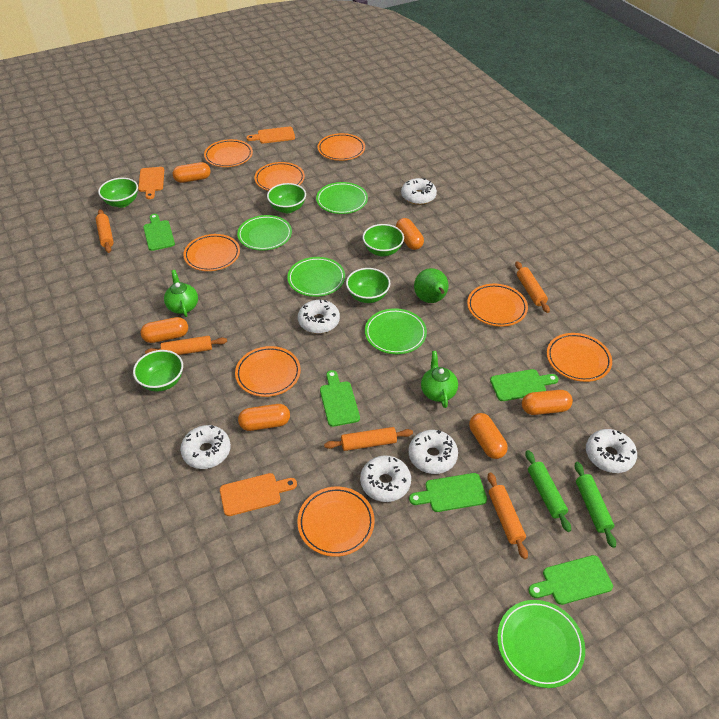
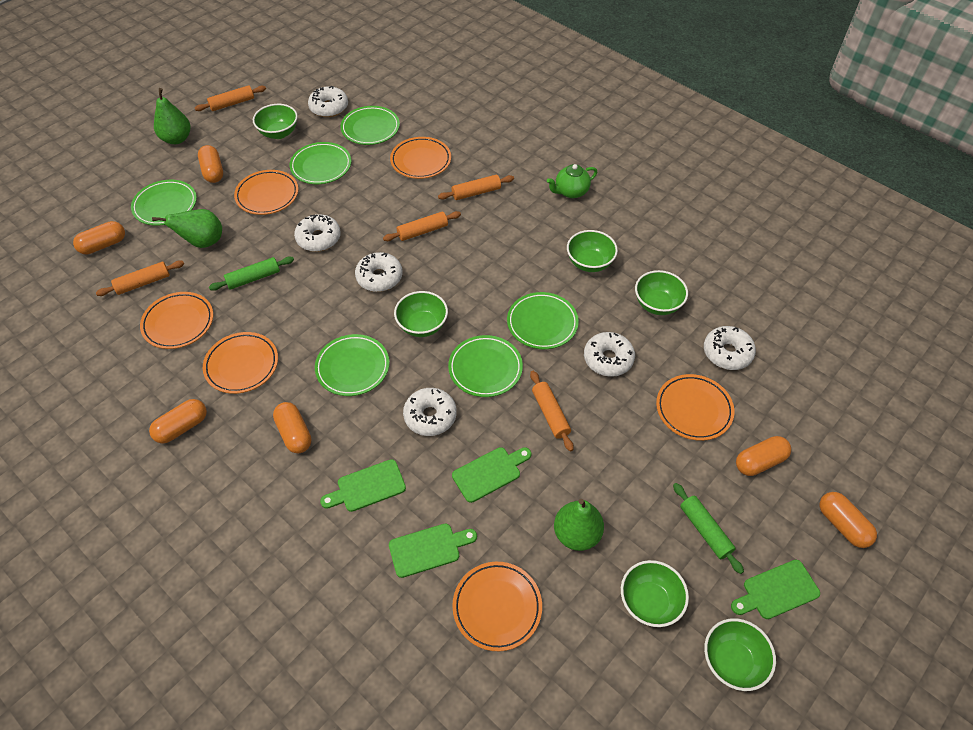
green bowl: [98,178,138,208] [133,350,183,392] [267,183,306,213] [346,268,390,303] [363,224,404,256] = 5 -> [253,104,298,139] [394,291,448,337] [567,230,618,272] [621,560,689,627] [635,270,688,315] [704,618,776,691] = 6
green cutting board: [143,214,175,251] [320,370,360,427] [409,473,487,512] [490,369,559,401] [528,555,613,605] = 5 -> [320,459,406,512] [389,524,477,578] [452,447,531,503] [731,560,820,619] = 4
green pear: [414,268,448,303] = 1 -> [152,209,222,248] [154,88,190,144] [554,499,604,551] = 3
green plate: [237,215,292,250] [287,257,345,297] [316,182,368,214] [365,308,427,354] [497,600,585,688] = 5 -> [131,180,197,226] [290,142,351,184] [315,334,390,396] [340,106,400,145] [448,335,523,397] [507,292,579,349] = 6
green teapot: [164,270,198,317] [421,351,458,408] = 2 -> [547,164,597,198] = 1
orange cutting board: [138,167,164,199] [220,473,297,516] [246,127,295,144] = 3 -> none = 0
orange plate: [183,234,240,271] [204,139,253,167] [235,346,301,397] [254,162,305,191] [297,487,375,557] [318,133,365,161] [467,284,528,327] [547,333,612,382] = 8 -> [140,292,213,349] [203,332,278,394] [234,170,298,215] [390,137,451,179] [452,562,542,651] [656,374,734,441] = 6

